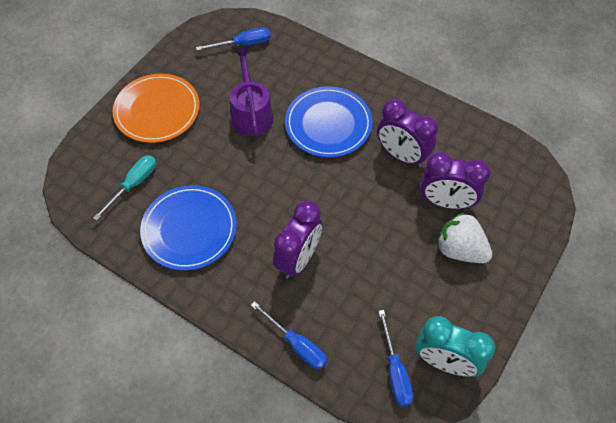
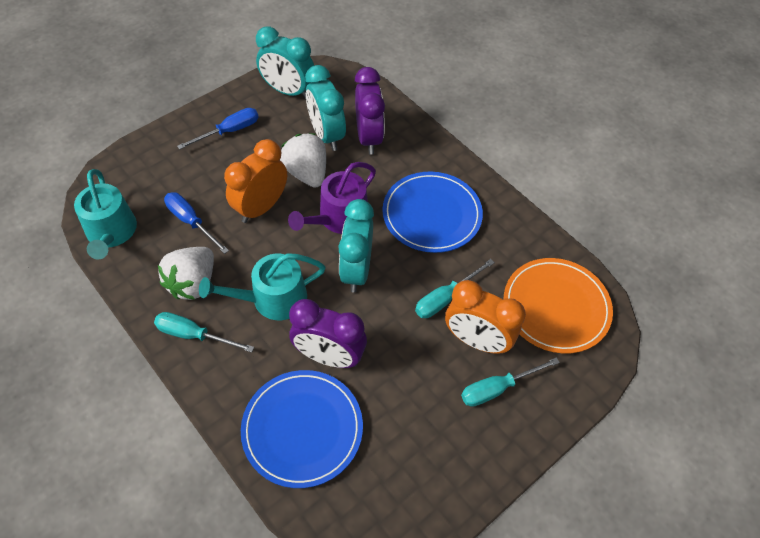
blue screwdriver: [196,27,271,51] [251,301,327,369] [378,310,413,407] = 3 -> [164,192,229,254] [177,108,259,150] = 2
orange clock: none = 0 -> [224,139,287,223] [445,280,526,354] = 2
purple clock: [273,201,322,279] [377,99,438,167] [420,152,490,209] = 3 -> [289,299,367,368] [355,67,385,154] = 2
turquoise clock: [416,316,495,377] = 1 -> [256,27,314,99] [305,65,346,151] [338,199,374,293] = 3
turquoise screwdriver: [93,155,156,221] = 1 -> [154,312,254,353] [415,259,495,318] [461,357,560,407] = 3
turquoise watering can: none = 0 -> [74,169,137,260] [199,253,326,320] = 2
white strawberry: [437,212,492,263] = 1 -> [158,247,214,300] [280,133,326,188] = 2

